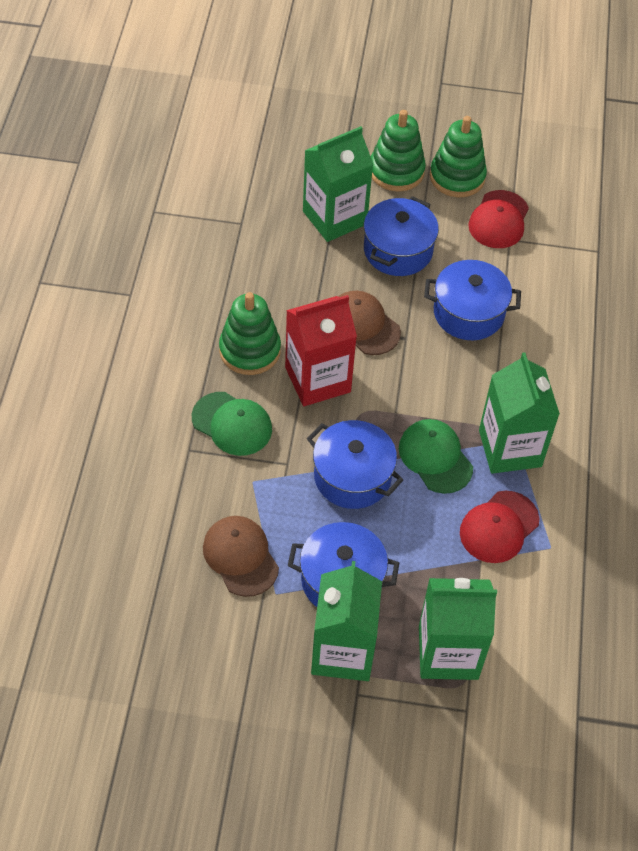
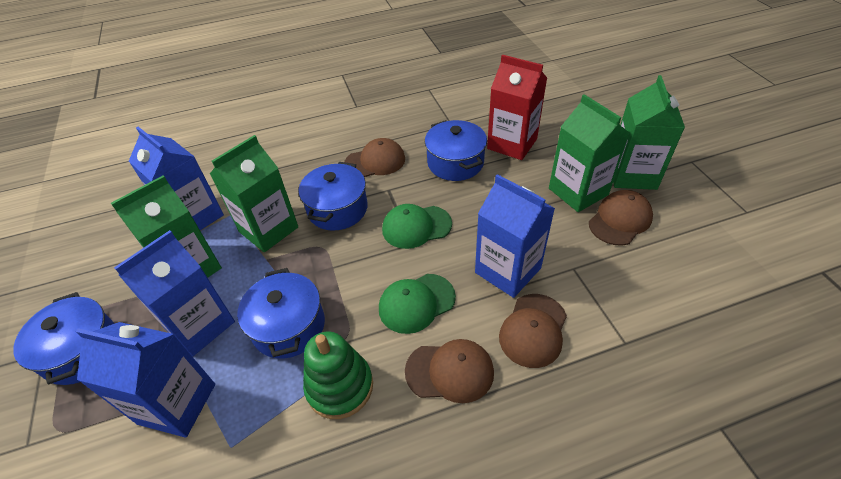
blue carton: none = 0 -> [75,322,215,438] [114,230,235,357] [129,127,224,231] [475,174,555,298] = 4
brown cap: [203,516,279,597] [338,291,401,355] = 2 -> [344,138,405,177] [405,339,494,403] [499,294,567,368] [589,190,653,245] = 4
green stacking toy: [219,292,281,375] [371,110,426,192] [430,116,487,197] = 3 -> [303,331,373,419] = 1
red cap: [460,491,539,563] [468,190,529,248] = 2 -> none = 0

